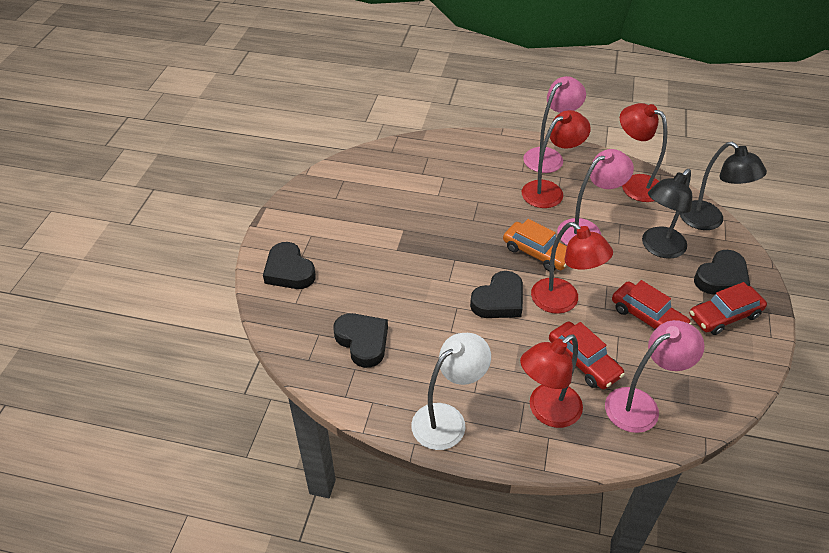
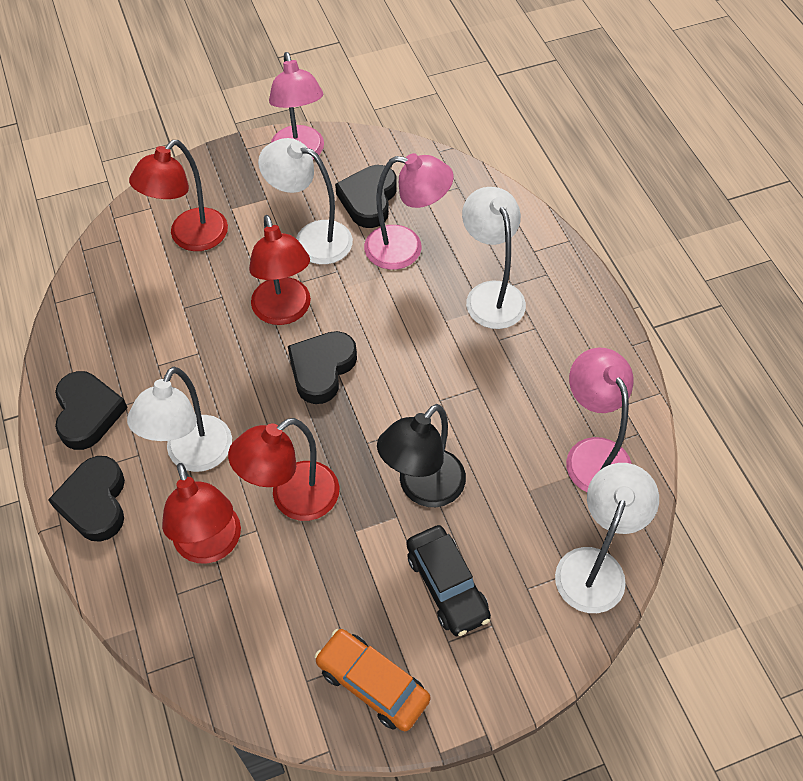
black car: none = 0 -> [406,525,491,636] = 1
black lamp: [642,169,692,259] [680,142,767,230] = 2 -> [377,404,466,507] = 1
red car: [549,321,625,389] [612,280,691,329] [690,282,767,335] = 3 -> none = 0
white lamp: [411,333,491,450] = 1 -> [127,367,232,472] [258,138,353,264] [462,187,526,329] [555,463,659,613] = 4

